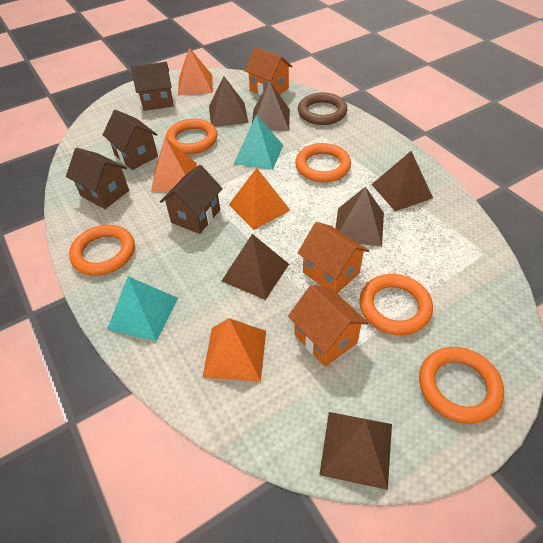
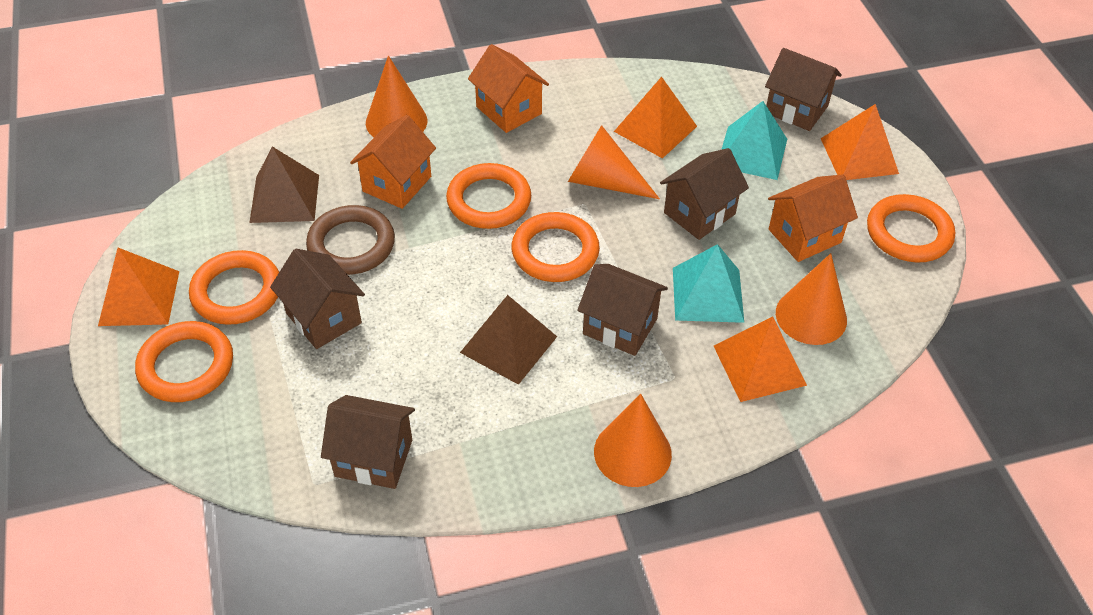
brown house: [66,148,129,209] [103,110,158,170] [131,62,173,111] [160,165,223,234] = 4 -> [270,249,365,349] [321,395,415,489] [577,264,668,356] [660,148,749,240] [765,48,842,131] = 5
brown pyramid: [209,76,249,127] [222,234,289,300] [252,81,290,131] [319,412,392,490] [335,187,384,246] [371,151,433,211] = 6 -> [249,147,319,223] [460,295,557,385] = 2
orange cone: none = 0 -> [366,56,427,137] [568,125,660,199] [594,393,672,487] [776,253,847,345] = 4

